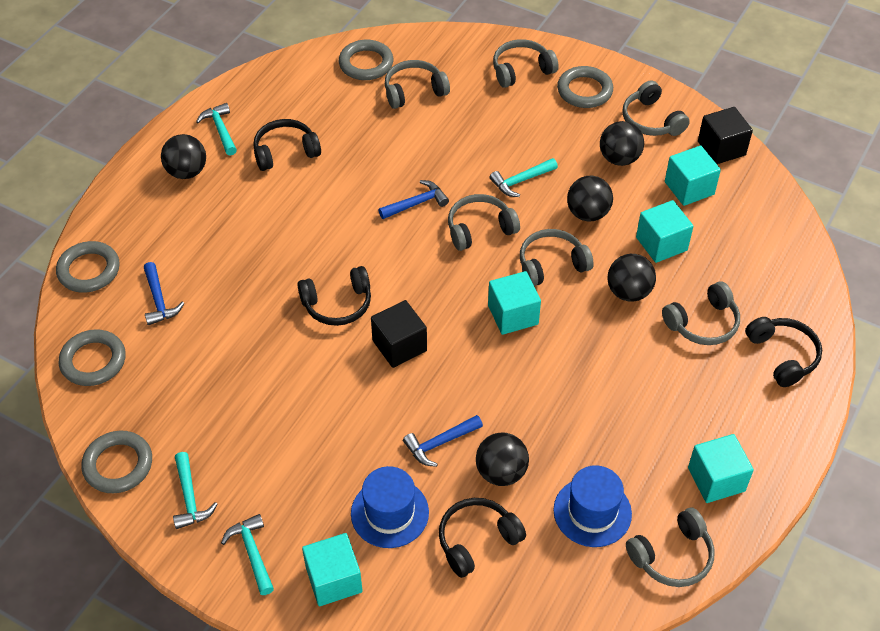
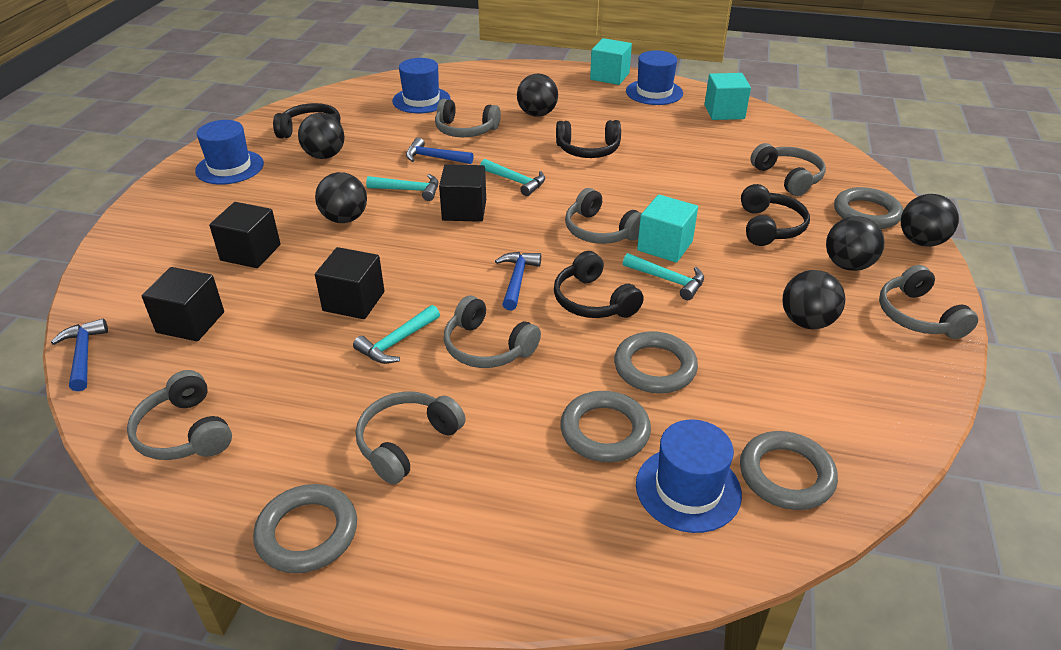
black ball: [161,134,206,179] [476,432,529,486] [567,176,613,221] [600,121,644,166] [607,254,656,302] = 5 -> [298,113,345,159] [315,172,367,223] [517,74,558,117] [783,270,845,329] [826,216,885,271] [901,194,959,247] = 6
black cube: [371,300,427,368] [698,107,753,164] = 2 -> [141,267,224,341] [209,202,281,268] [315,247,384,319] [439,164,486,222] = 4
blue hat: [351,466,429,548] [553,465,632,547] = 2 -> [195,120,264,185] [392,58,451,113] [626,50,683,105] [636,419,742,533] = 4
turquoise cube: [302,533,363,606] [488,271,541,335] [636,200,694,263] [665,145,721,206] [688,434,754,503] = 5 -> [590,38,632,85] [637,195,698,263] [705,73,751,120] = 3

